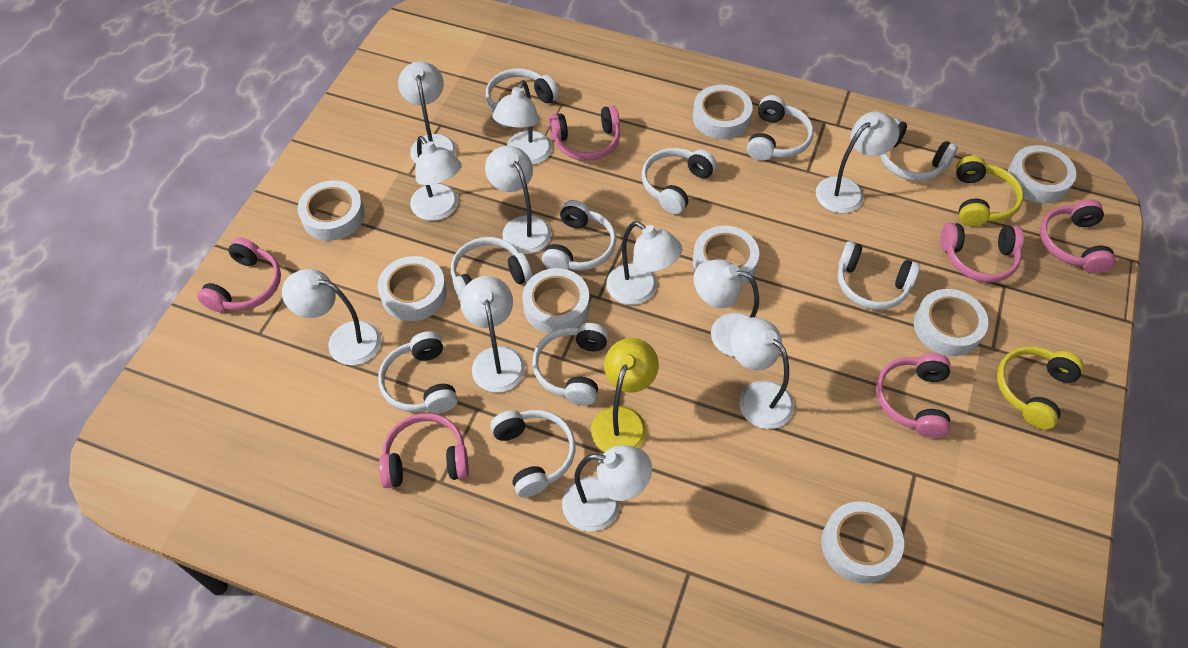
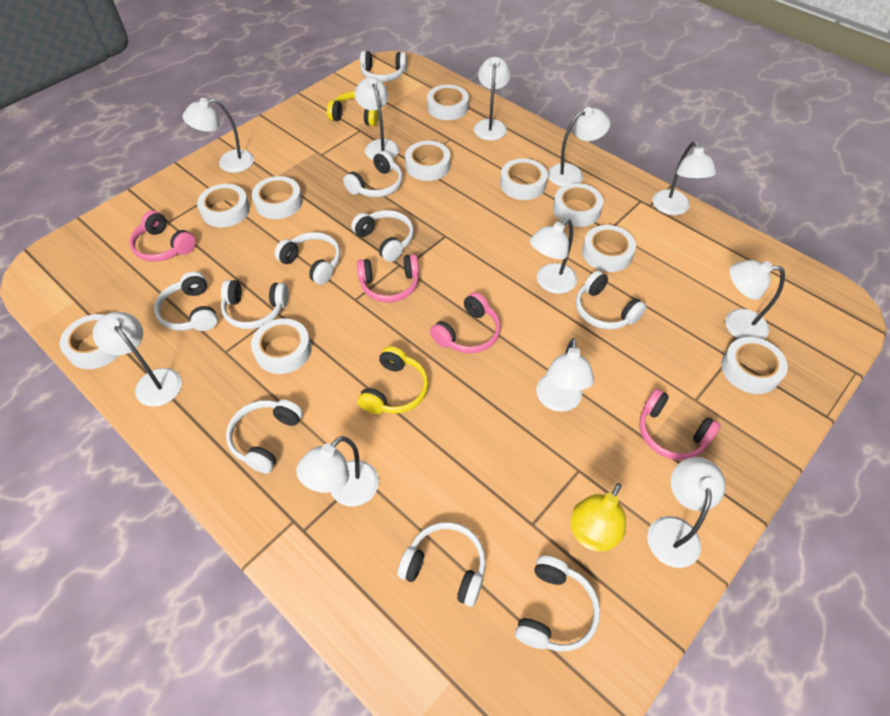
pink headphones: [198,237,281,312] [379,413,469,488] [549,105,620,161] [876,353,950,438] [940,223,1024,282] [1040,199,1116,274] = 6 -> [129,211,196,262] [357,254,419,302] [430,292,501,353] [639,389,720,460] = 4
white tape: [298,180,365,241] [378,256,447,321] [522,268,589,333] [693,85,753,139] [693,226,759,285] [821,501,904,583] [914,289,988,356] [1008,145,1076,204] = 8 -> [60,314,119,369] [197,184,250,227] [251,318,312,374] [252,176,303,219] [405,141,450,181] [427,85,469,120] [500,158,548,200] [553,183,604,227] [582,225,636,272] [721,337,788,394] = 10

